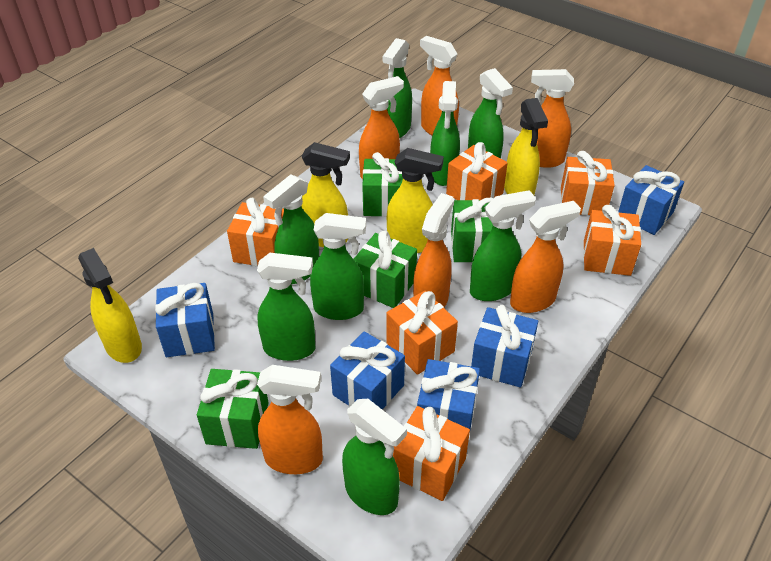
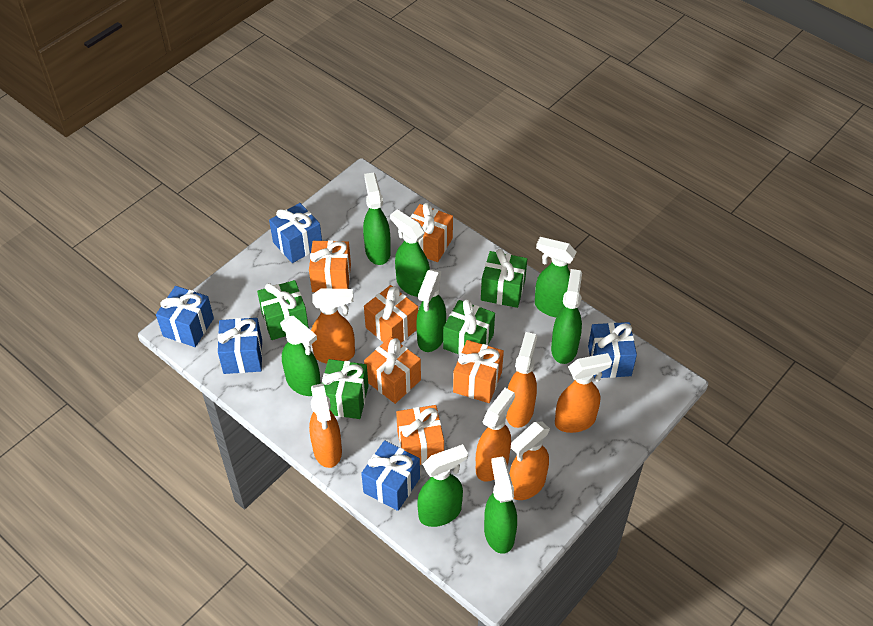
yellow spray bottle: [78,248,142,363] [301,142,350,247] [387,148,444,253] [504,98,548,195] = 4 -> none = 0

